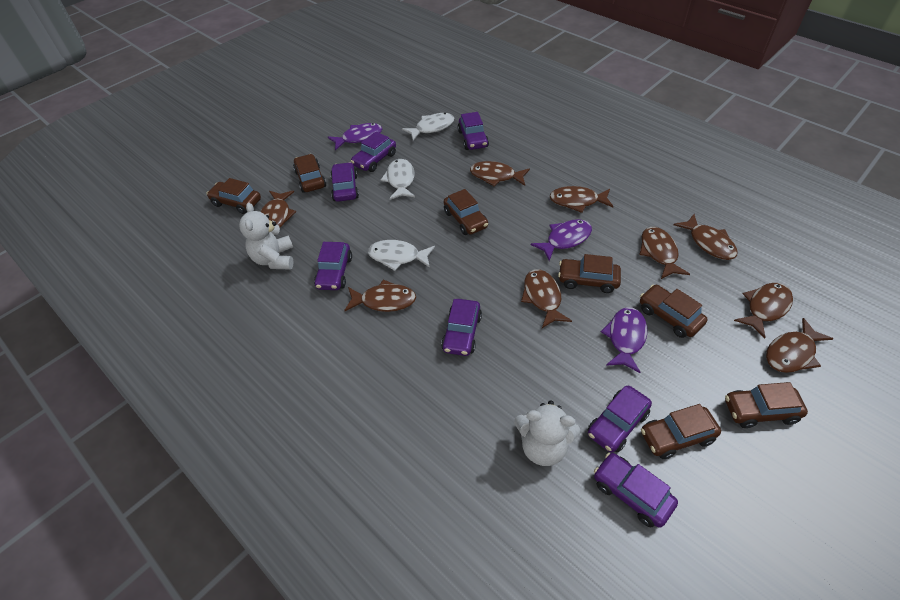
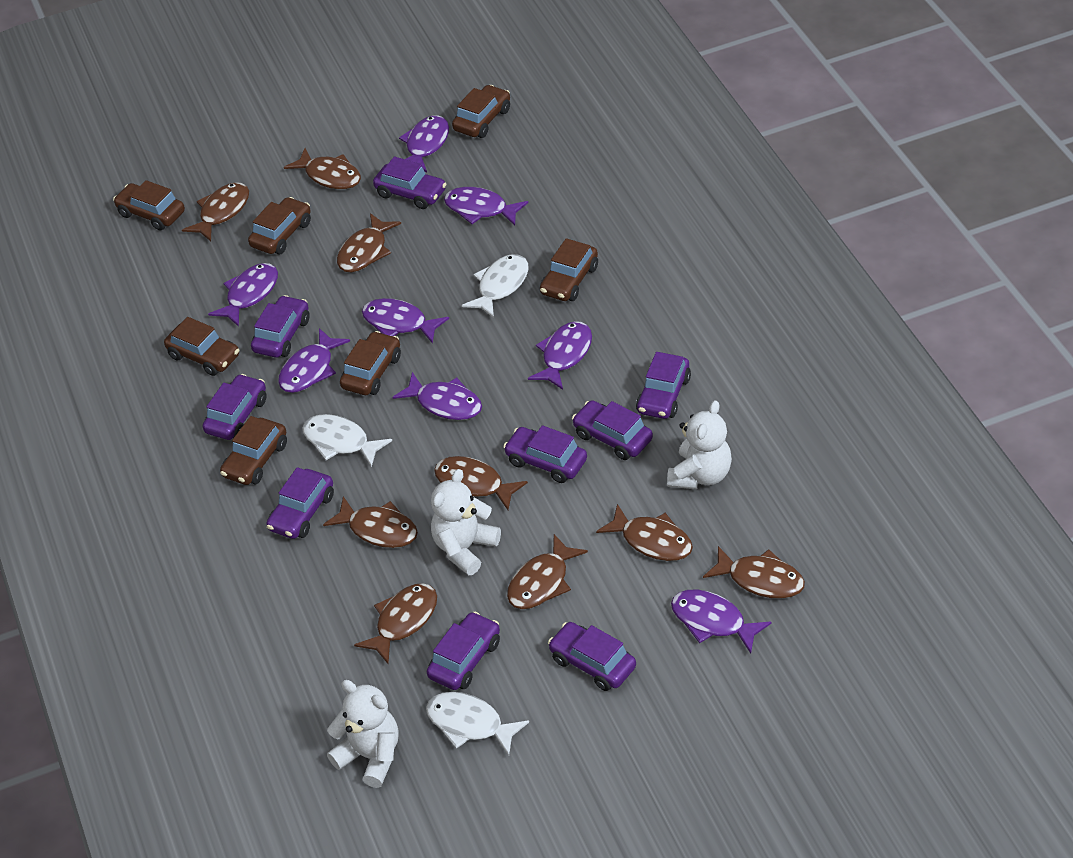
purple car: [314,242,352,290] [331,162,359,202] [351,131,396,172] [441,299,482,356] [458,112,489,150] [588,386,652,453] [594,453,678,528] = 7 -> [203,374,267,440] [251,295,310,358] [266,467,334,539] [373,156,446,209] [427,612,500,690] [503,425,587,483] [548,622,636,691] [572,400,653,460] [636,352,691,419] = 9
purple fish: [328,123,382,151] [531,219,592,261] [601,307,647,373] = 3 -> [208,263,278,327] [278,328,350,393] [362,298,449,344] [393,372,482,420] [399,115,449,172] [444,187,528,226] [528,321,592,390] [671,589,771,654] = 8
white teddy bear: [239,203,294,270] [514,400,580,466] = 2 -> [327,680,399,788] [431,469,501,575] [667,400,732,489] = 3

